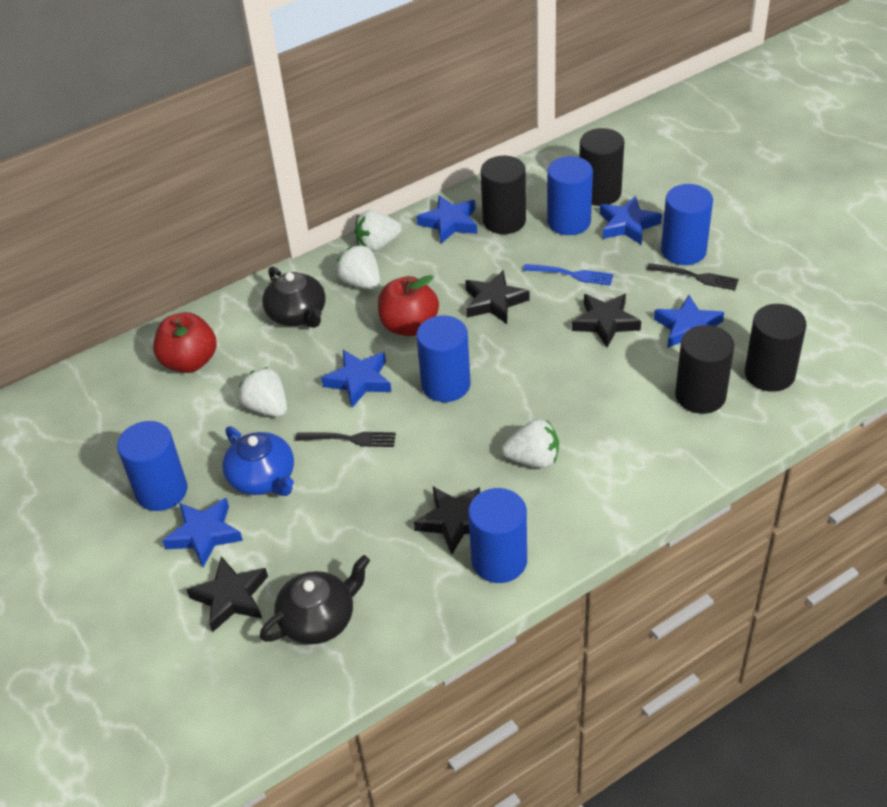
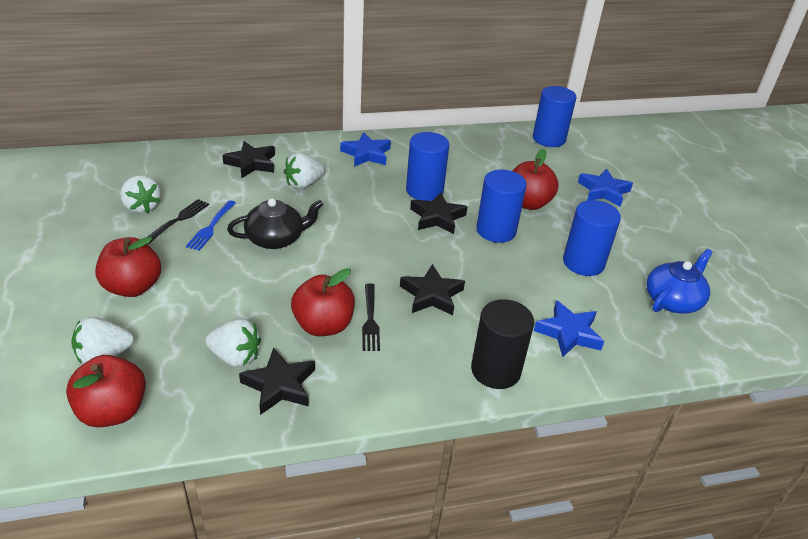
black cylinder: [481,156,526,234] [579,128,624,206] [675,325,735,414] [745,304,807,392] = 4 -> [471,299,534,389] = 1
black teapot: [260,555,370,645] [262,266,326,328] = 2 -> [227,198,323,249] = 1
blue cylinder: [117,421,187,511] [416,316,471,402] [468,488,527,583] [547,156,593,235] [661,184,713,265] = 5 -> [406,132,450,201] [476,170,527,243] [533,86,576,147] [563,200,621,276] = 4
blue star: [162,498,243,568] [321,350,392,408] [417,195,477,243] [600,196,662,245] [654,295,724,348] = 5 -> [340,132,391,167] [534,300,604,357] [578,169,633,207] = 3
red apple: [153,312,217,373] [378,275,439,336] = 2 -> [66,355,146,427] [95,237,161,297] [291,268,355,336] [512,149,559,210] = 4

